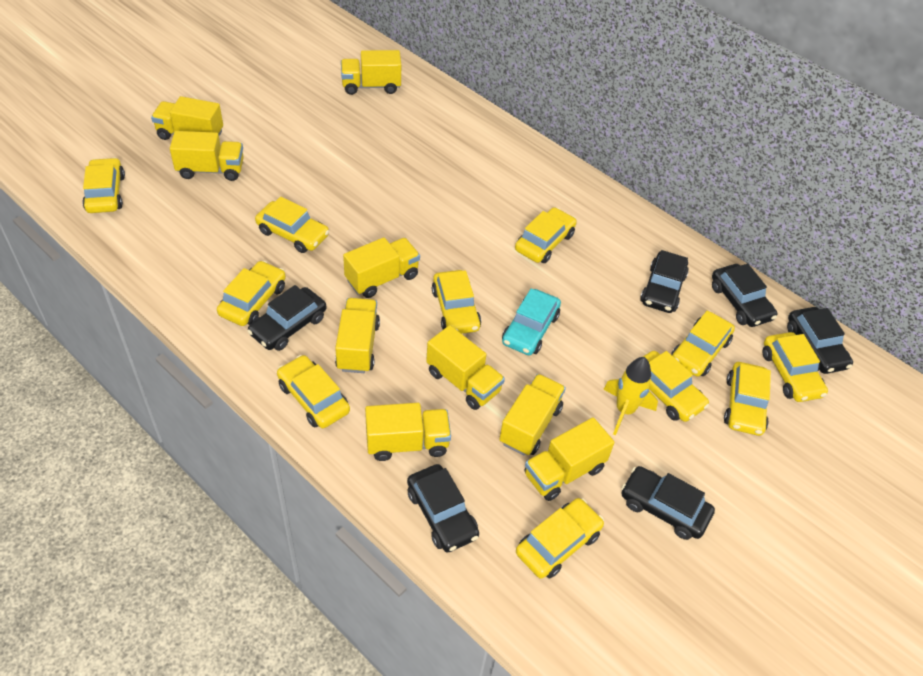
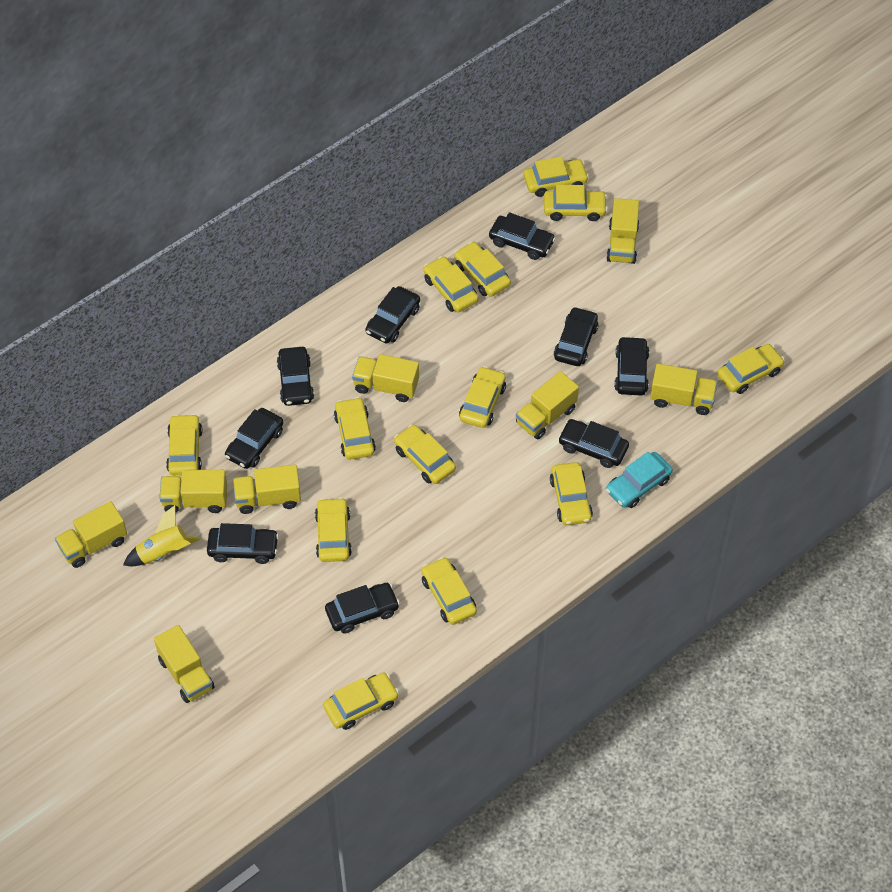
black car: [247,285,327,351] [407,464,479,553] [621,466,715,540] [640,250,689,313] [712,264,778,327] [787,307,853,374] = 6 -> [207,523,279,564] [225,408,284,469] [277,347,314,406] [325,583,400,633] [365,286,420,344] [489,212,556,260] [554,307,598,366] [558,419,629,468] [614,336,649,396] = 9
yellow car: [82,158,125,213] [217,261,286,326] [255,197,329,253] [277,355,350,428] [432,270,481,334] [515,207,577,263] [516,498,604,579] [643,351,709,422] [671,311,735,377] [724,362,771,436] [763,332,828,402] = 11 -> [166,414,203,475] [315,497,352,562] [323,672,399,730] [334,397,376,460] [394,425,456,484] [421,557,477,625] [423,256,479,312] [454,242,511,297] [459,366,506,428] [524,157,589,197] [544,185,608,221] [550,462,593,525] [717,344,785,394] = 13
yellow truck: [151,96,223,140] [170,131,244,181] [335,298,380,373] [341,50,401,95] [343,237,420,298] [365,403,451,461] [426,325,505,410] [499,374,566,455] [525,417,614,501] = 9 -> [55,501,127,568] [154,625,214,703] [159,470,227,513] [233,465,301,514] [352,354,419,402] [516,371,579,439] [606,198,639,264] [650,363,718,415] = 8

